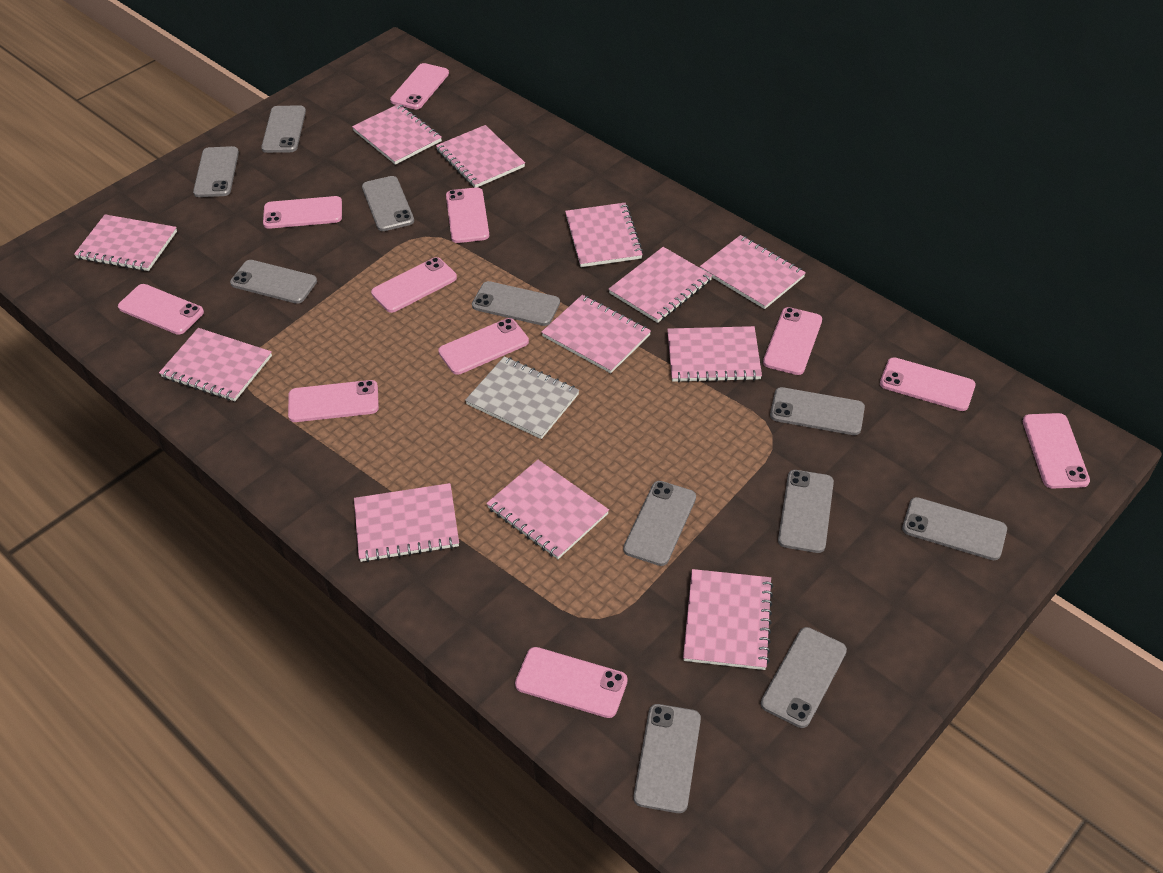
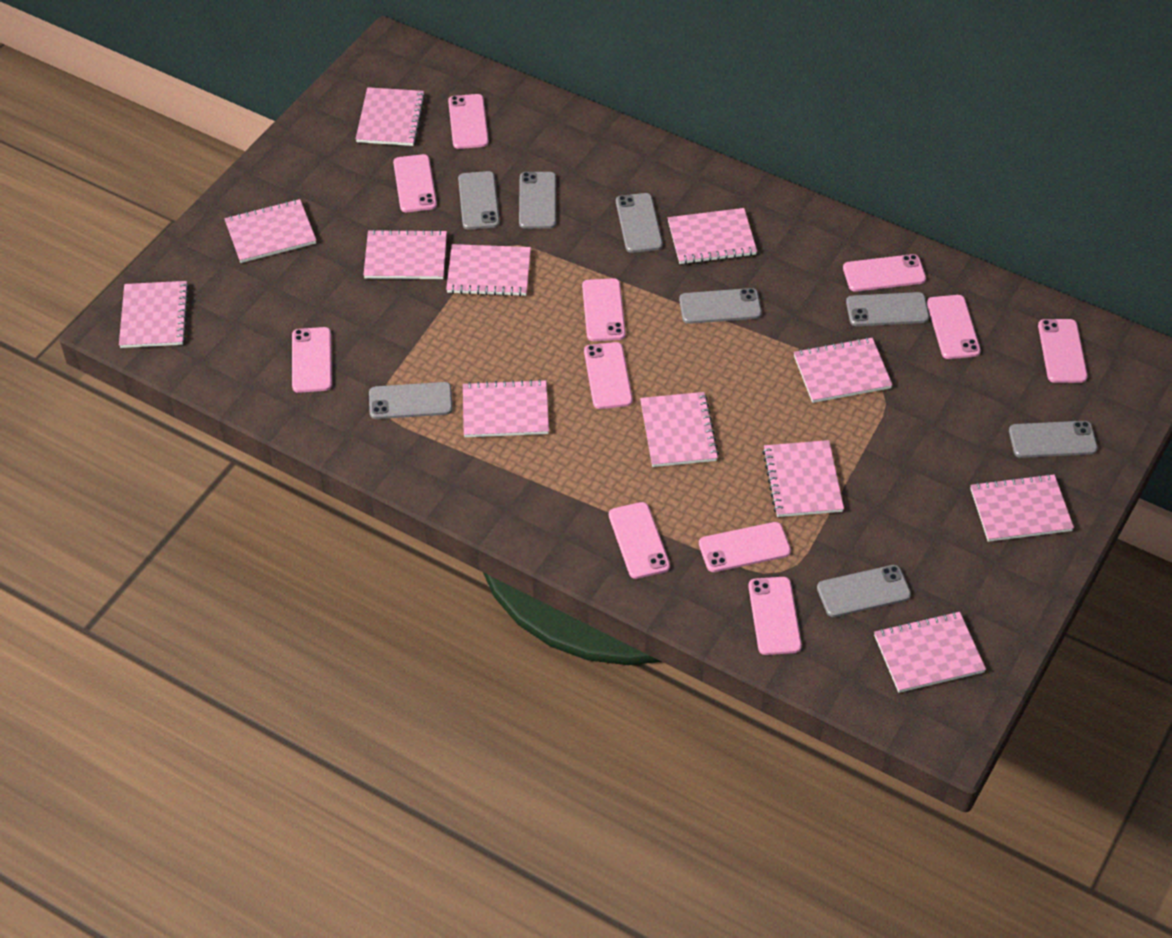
grey notebook: [465,356,579,439] = 1 -> none = 0
grey phone: [193,146,239,197] [230,260,317,304] [261,105,306,153] [362,176,414,231] [472,281,560,326] [623,481,696,566] [634,704,701,813] [761,627,847,728] [770,387,865,435] [778,470,834,553] [902,497,1007,560] = 11 -> [369,382,453,419] [458,171,500,230] [519,172,556,229] [616,193,663,253] [679,288,762,324] [817,565,911,617] [846,292,929,326] [1009,421,1098,458] = 8

